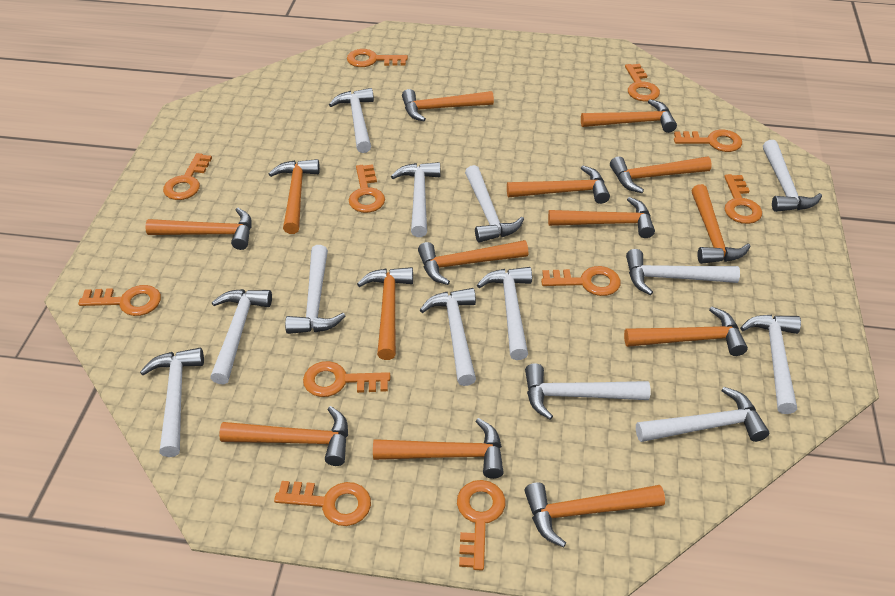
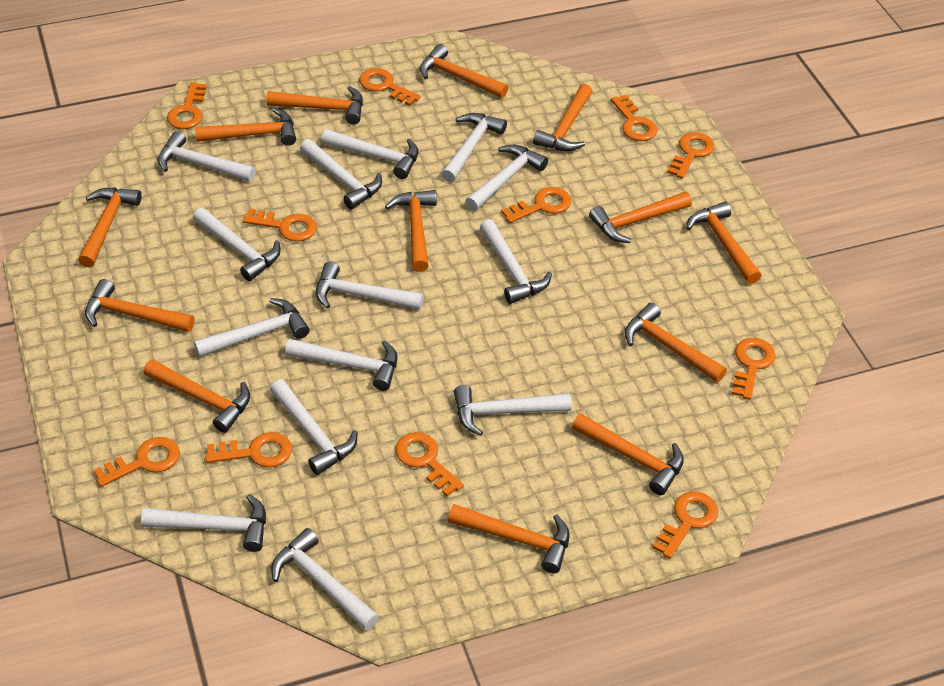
orange hammer: [145,208,251,250] [219,406,348,466] [269,159,320,234] [357,267,413,360] [373,418,504,479] [402,89,494,121] [418,240,528,285] [507,166,610,204] [524,482,665,547] [548,197,655,238] [581,99,677,133] [610,157,712,193] [624,306,748,356] [691,184,751,264] = 14 -> [78,187,142,268] [85,279,194,332] [143,359,250,433] [195,108,296,146] [266,86,363,124] [385,190,437,272] [419,44,509,98] [448,504,570,574] [533,84,593,151] [572,413,684,495] [589,192,692,243] [625,303,727,382] [686,202,761,284] = 13
white hammer: [140,348,204,457] [210,289,272,384] [285,245,345,334] [329,88,374,153] [391,162,440,237] [420,288,476,386] [465,165,524,242] [477,267,532,360] [525,363,650,420] [626,249,740,295] [636,387,769,442] [740,315,801,414] [763,140,822,212] = 13 -> [141,494,266,552] [158,131,256,182] [193,207,281,281] [194,298,310,358] [270,379,358,475] [271,528,379,631] [285,339,397,391] [300,139,382,209] [316,262,424,310] [321,129,419,179] [441,113,507,182] [454,385,572,436] [465,145,548,211] [480,219,552,304] = 14

